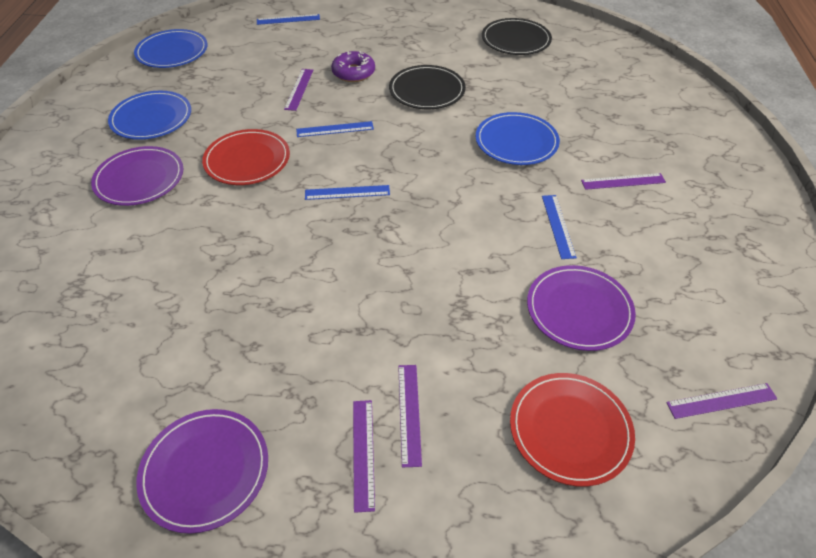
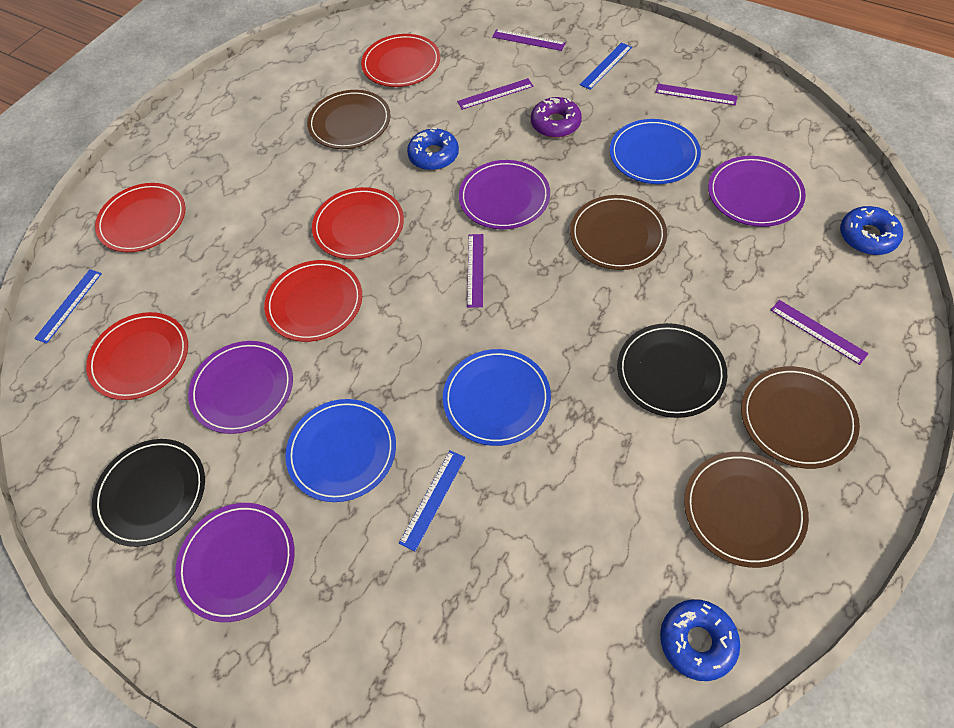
blue donut: none = 0 -> [407,127,459,170] [660,599,740,681] [840,206,903,255] = 3
blue ruler: [257,14,320,25] [296,121,374,137] [305,185,390,200] [542,195,577,259] = 4 -> [34,269,102,344] [399,450,465,551] [579,43,632,90] = 3
brown plate: none = 0 -> [307,90,391,149] [570,195,667,270] [684,452,809,568] [741,366,860,469] = 4
purple plate: [91,146,184,206] [136,409,268,534] [527,265,636,351] = 3 -> [175,503,295,622] [188,341,293,434] [459,160,550,229] [708,156,806,227] = 4
red plate: [202,129,290,185] [510,373,635,486] = 2 -> [86,312,188,400] [95,183,185,252] [264,260,362,342] [312,187,404,259] [361,34,440,87] = 5

